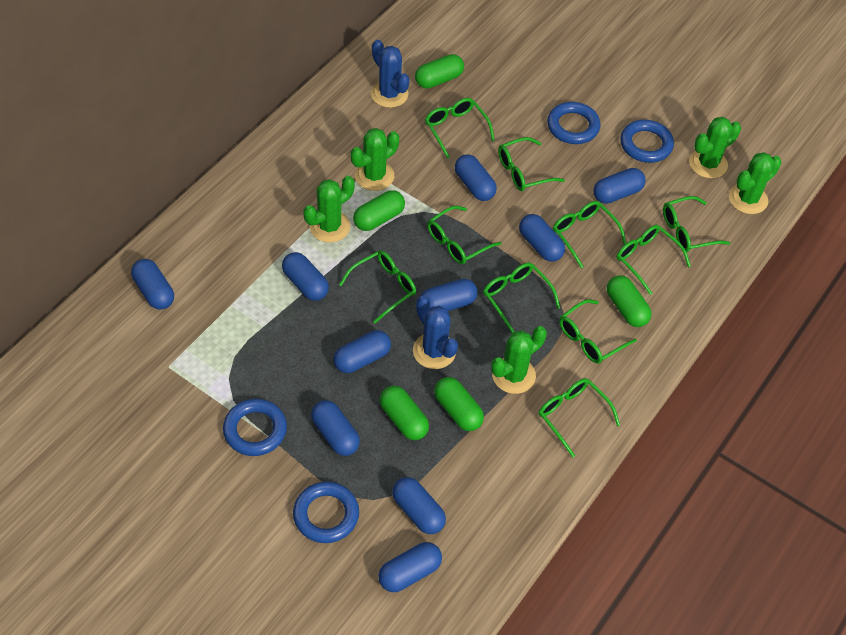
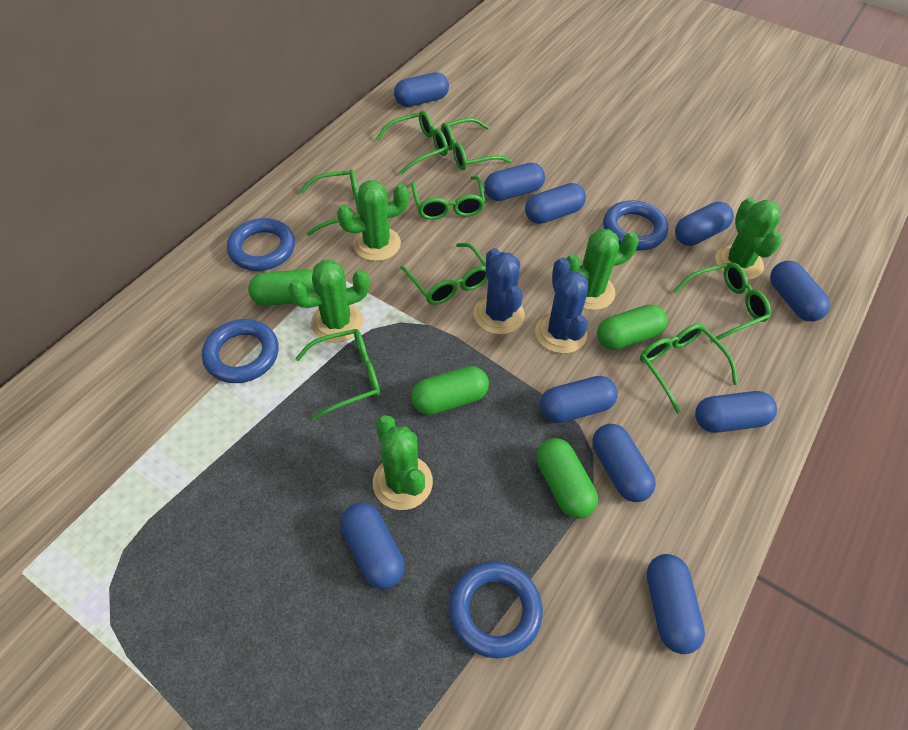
green capsule: [353,190,405,231] [380,386,429,440] [415,54,464,89] [434,377,484,431] [607,275,652,327] = 5 -> [248,269,314,306] [411,366,489,415] [537,438,598,519] [597,304,668,350] = 4
green glasses: [339,251,416,323] [425,98,495,159] [427,206,502,264] [483,263,560,333] [498,137,565,191] [539,378,620,457] [553,201,626,268] [559,299,637,364] [616,225,691,295] [663,196,730,252] = 10 -> [295,329,380,420] [300,169,360,236] [376,110,448,175] [400,243,488,305] [411,176,485,220] [441,118,512,170] [640,323,738,414] [673,262,771,343] = 8

